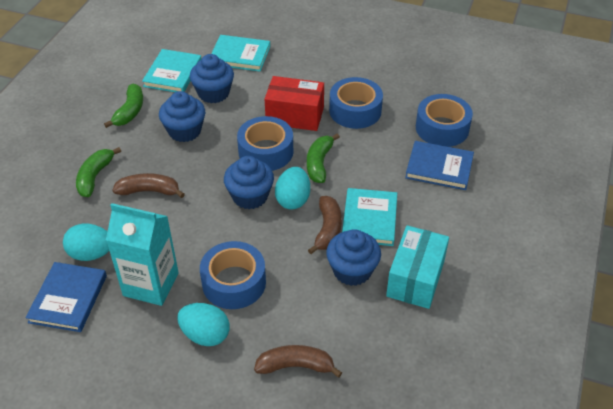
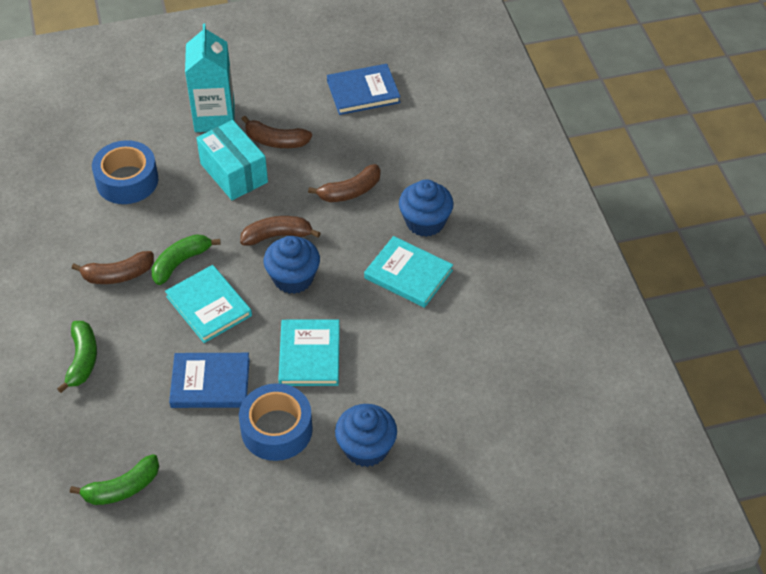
blue cupcake: [159,91,205,142] [190,54,234,103] [224,156,274,209] [326,229,381,286] = 4 -> [264,236,320,294] [335,404,397,467] [399,179,454,237] = 3
blue tape: [200,241,266,309] [237,116,293,171] [329,77,383,129] [416,94,473,147] = 4 -> [92,140,158,204] [239,383,313,461] = 2
brown banana: [112,173,185,198] [254,345,342,378] [308,196,342,254] = 3 -> [72,251,154,284] [240,216,321,246] [242,116,312,148] [308,164,381,202] = 4
red box: [265,76,324,131] = 1 -> none = 0
turquoise egg: [63,224,109,261] [177,303,230,346] [275,167,310,210] = 3 -> none = 0

